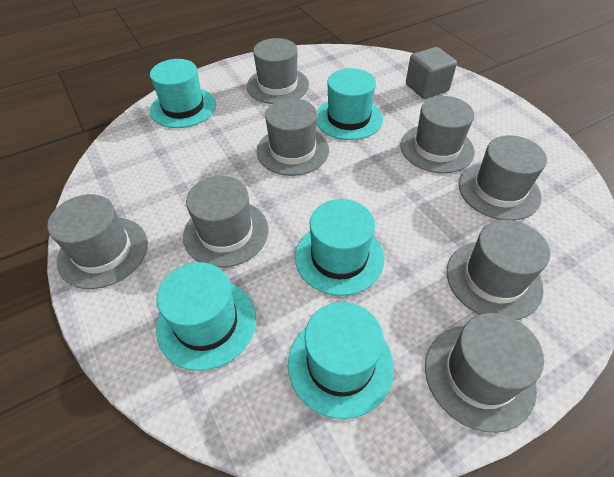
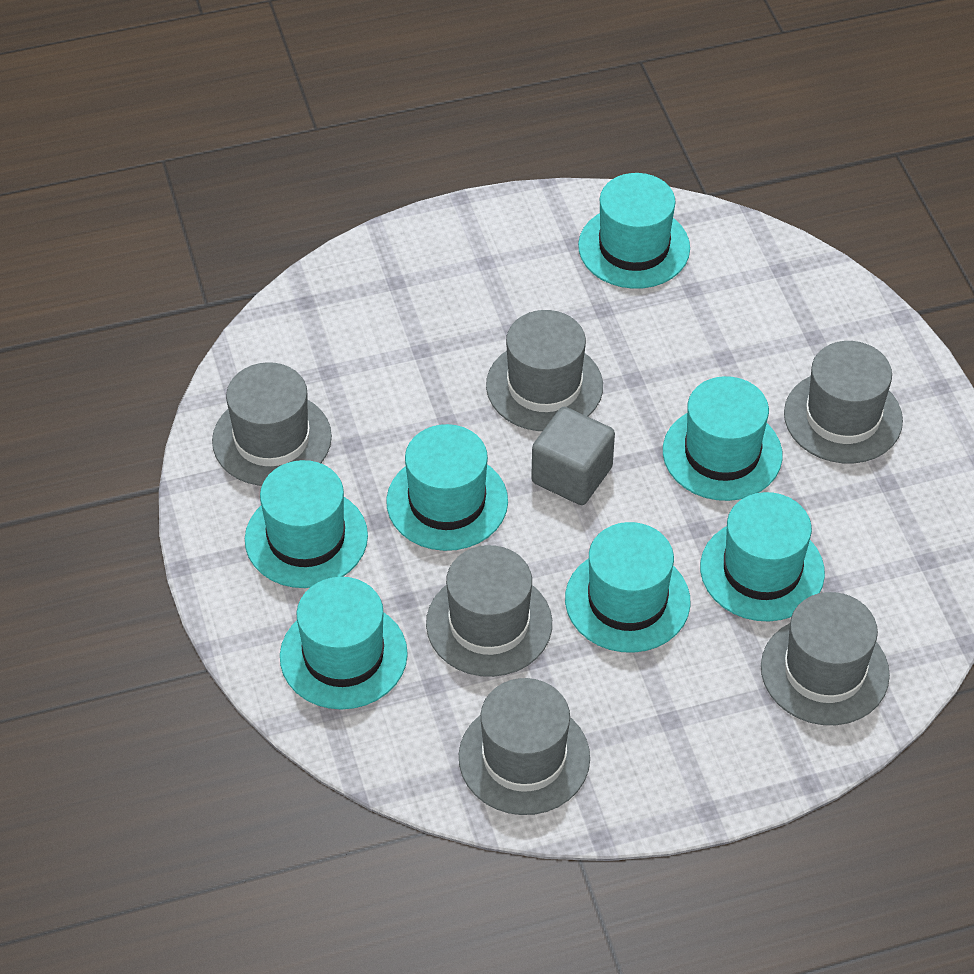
grey hat: [47,194,148,289] [183,176,269,268] [247,38,309,104] [257,98,329,176] [400,96,475,173] [425,313,544,433] [447,220,550,320] [459,135,547,220] = 8 -> [212,362,332,486] [426,545,552,677] [459,678,590,815] [486,310,603,431] [761,592,890,725] [784,341,903,463] = 6
turquoise hat: [150,59,216,128] [156,262,256,371] [288,302,394,419] [295,199,384,296] [317,68,383,140] = 5 -> [245,460,368,588] [280,577,408,710] [386,424,508,551] [565,522,690,653] [578,173,690,289] [663,376,783,501] [700,492,825,621] = 7

